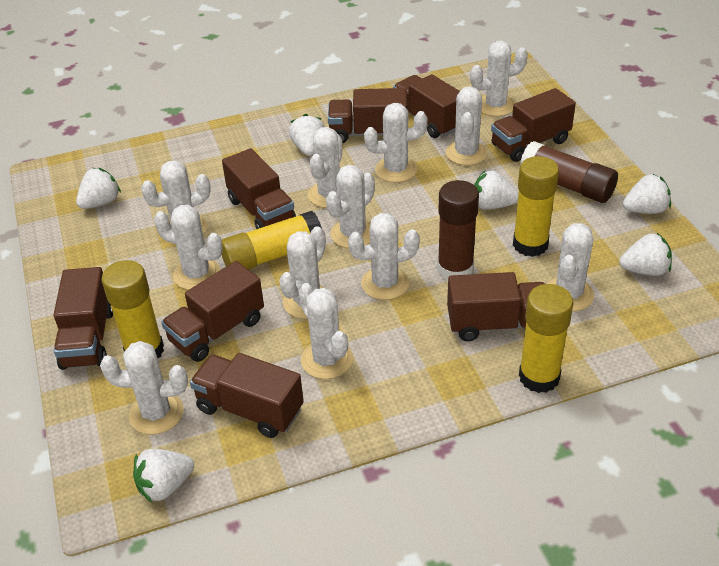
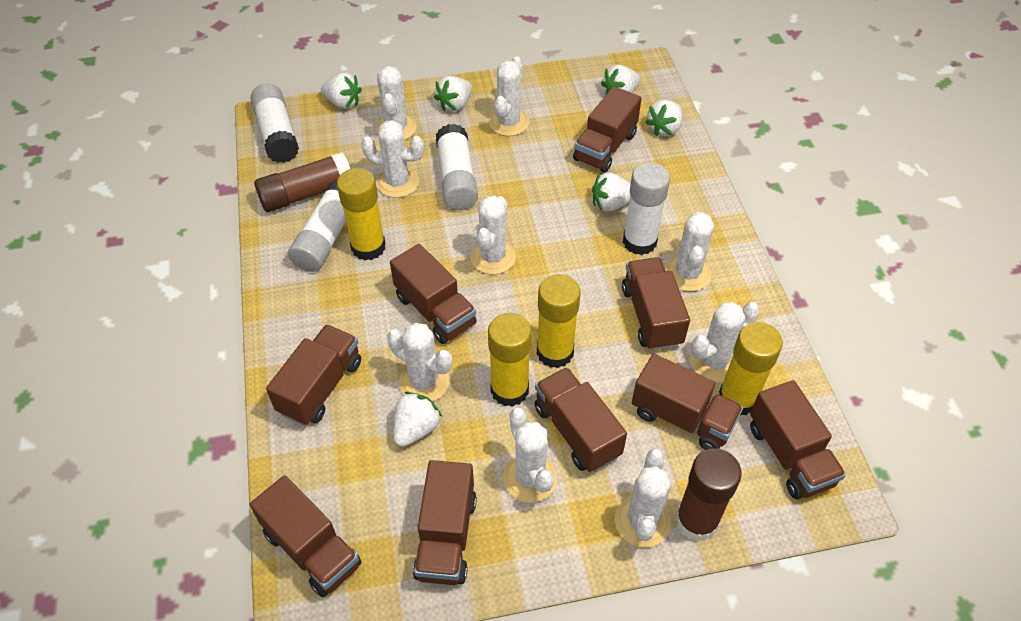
brown truck: [54,267,113,370] [161,261,264,362] [190,353,304,438] [222,148,296,229] [328,88,407,143] [393,74,460,138] [447,272,545,341] [491,88,576,162] = 8 -> [250,475,361,597] [266,324,361,425] [390,244,477,344] [413,460,477,585] [534,367,627,472] [573,86,642,172] [622,257,690,351] [632,354,743,450] [750,380,846,499] = 9
white cactus: [100,341,188,435] [141,160,211,234] [154,205,223,290] [279,226,326,319] [298,283,353,379] [308,127,343,208] [326,165,375,248] [348,213,420,300] [364,103,427,183] [446,86,488,165] [470,41,528,116] [547,223,594,312] = 12 -> [361,120,424,198] [376,66,417,140] [387,323,452,402] [470,195,516,275] [489,56,529,136] [503,408,557,503] [615,449,671,548] [665,212,714,291] [690,302,760,383] = 9
white glue stick: none = 0 -> [251,83,299,163] [288,181,346,272] [436,124,478,210] [623,163,670,255] = 4

